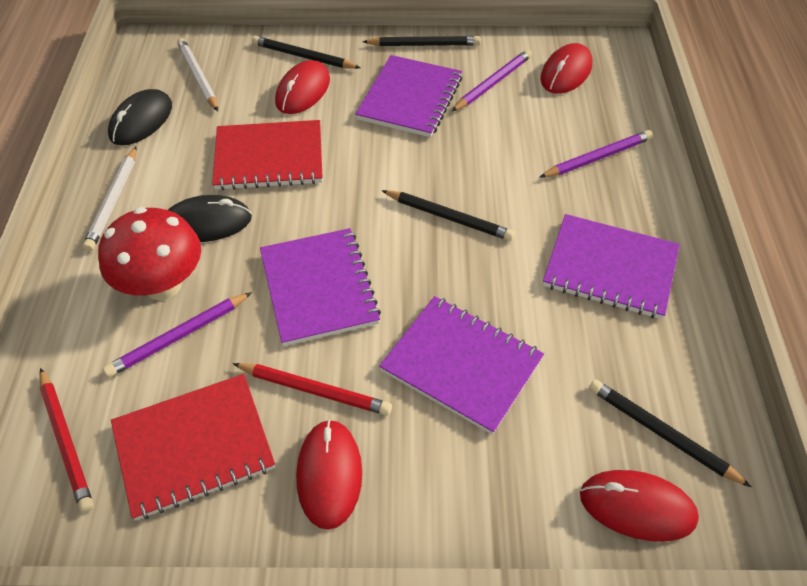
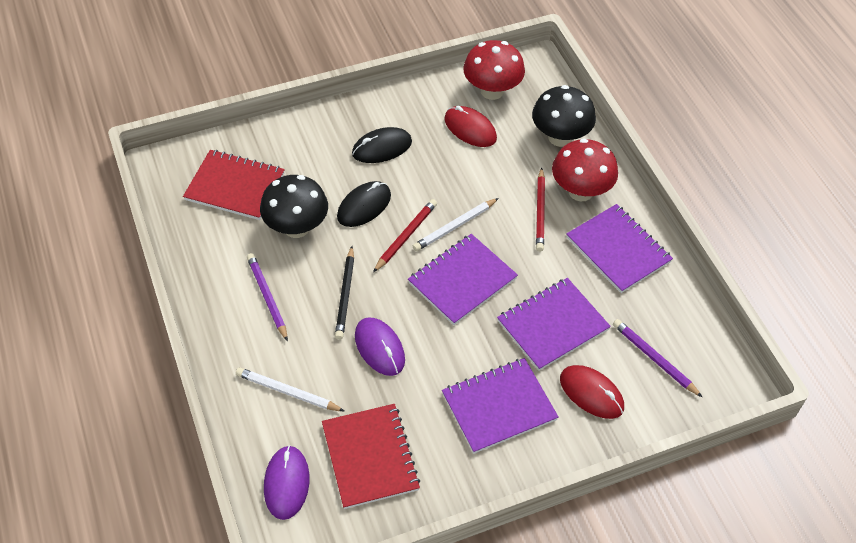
black mushroom: none = 0 -> [260,175,328,238] [532,85,596,147] = 2
black pencil: [252,36,361,69] [362,36,481,46] [381,190,515,241] [589,379,751,487] = 4 -> [335,246,354,340] = 1
purple mouse: none = 0 -> [264,445,309,520] [355,317,405,376] = 2
purple pencil: [103,292,252,378] [451,49,532,112] [539,130,653,178] = 3 -> [247,253,288,342] [613,319,702,397] = 2
red mouse: [275,60,330,114] [296,420,362,530] [540,43,592,94] [580,470,699,542] = 4 -> [444,106,497,147] [560,365,624,419] = 2
red mushroom: [98,207,201,300] = 1 -> [463,40,525,100] [552,138,618,201] = 2

